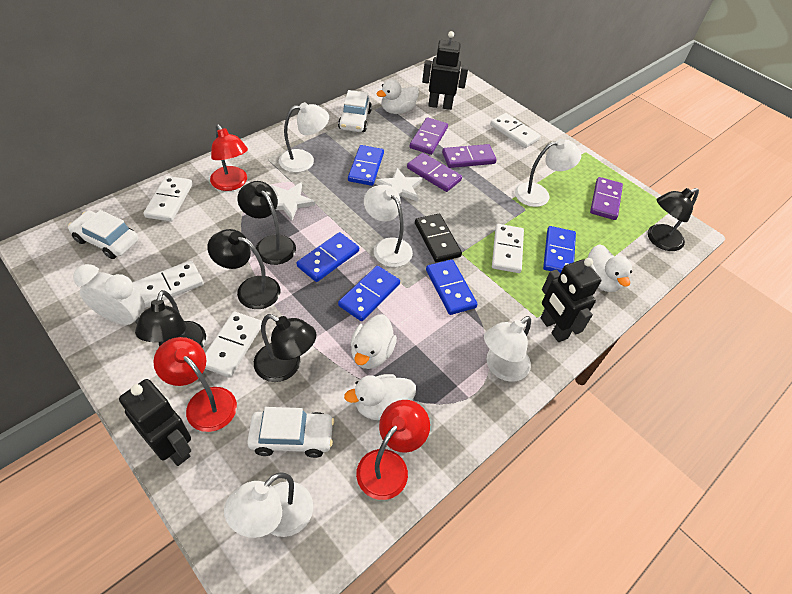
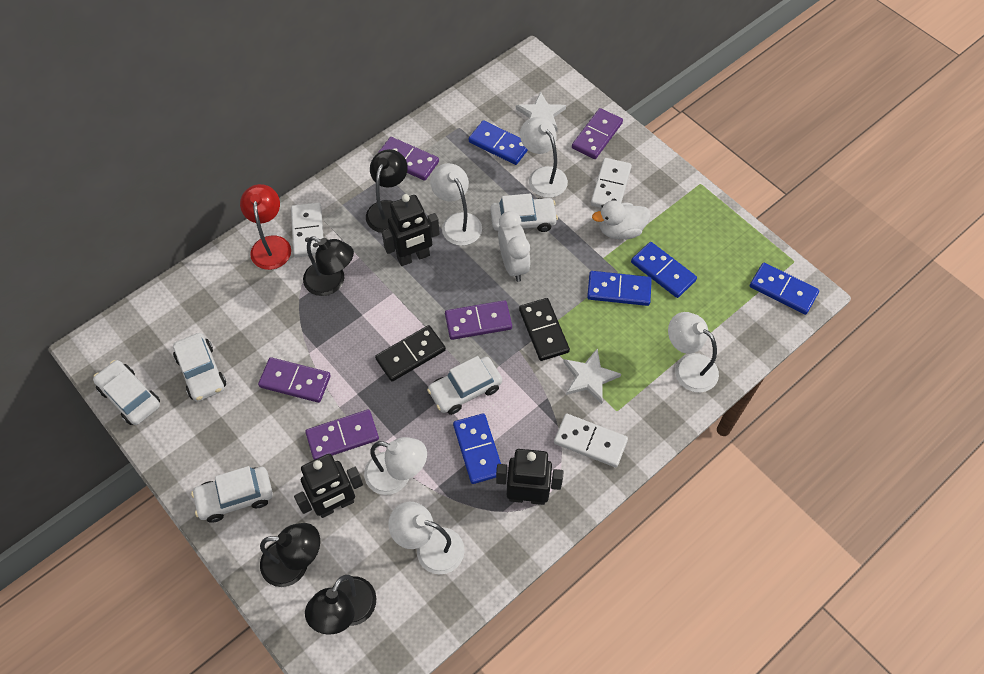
black domino: [415,214,462,263] = 1 -> [375,325,446,382] [519,298,570,361] = 2
black lamp: [135,290,206,347] [207,229,281,309] [237,181,296,265] [254,314,316,382] [648,188,699,251] = 5 -> [260,523,320,587] [303,236,354,296] [305,575,376,635] [366,149,408,233] = 4
purple domino: [407,153,462,192] [409,117,448,155] [442,144,497,168] [590,177,623,220] = 4 -> [258,357,331,403] [305,410,379,460] [378,137,439,181] [445,300,512,340] [572,108,623,159] = 5
red lamp: [154,337,237,432] [210,124,248,191] [356,400,430,500] = 3 -> [240,184,291,270] = 1
white car: [68,210,139,259] [247,407,334,458] [338,90,372,132] = 3 -> [93,360,160,425] [173,333,226,401] [191,466,273,523] [427,356,502,415] [490,193,558,232] = 5
white domino: [132,260,204,308] [144,176,193,222] [205,311,262,377] [490,113,541,148] [492,224,524,273] = 5 -> [291,202,324,257] [554,414,628,467] [591,158,632,208] = 3
white duck: [344,374,416,420] [350,314,397,369] [376,79,419,114] [588,244,632,292] = 4 -> [592,200,650,239] = 1

